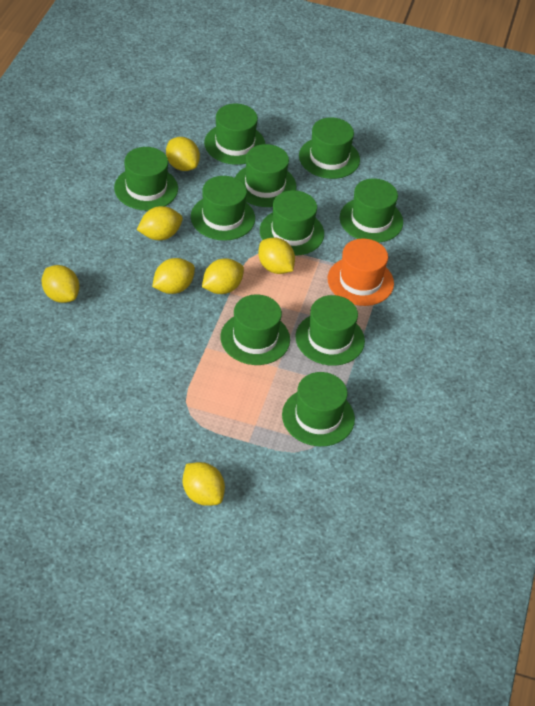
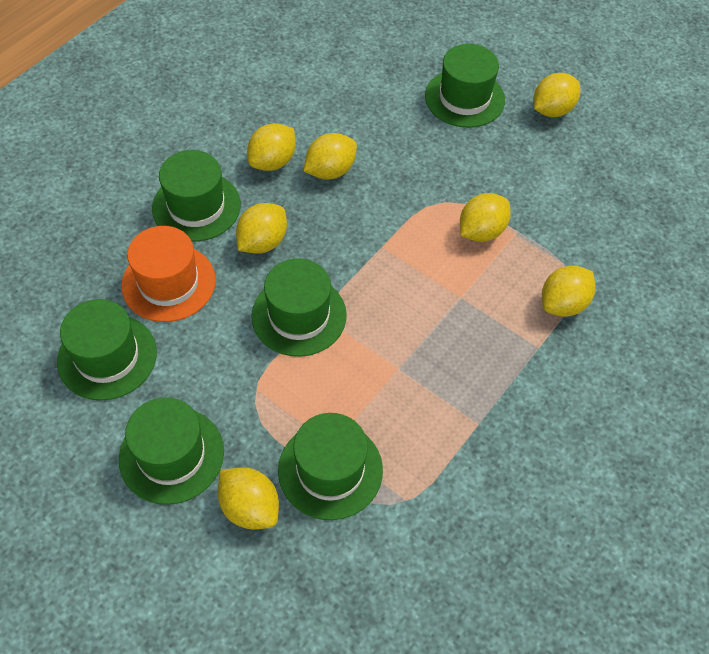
green hat: [114,147,178,210] [191,176,255,241] [204,104,265,165] [220,294,290,365] [235,144,297,207] [260,190,324,256] [282,372,355,446] [295,295,365,366] [299,118,360,179] [340,178,403,243] = 10 -> [57,299,157,401] [119,397,224,505] [152,150,241,242] [251,258,347,357] [278,413,383,520] [425,44,505,128] = 6

